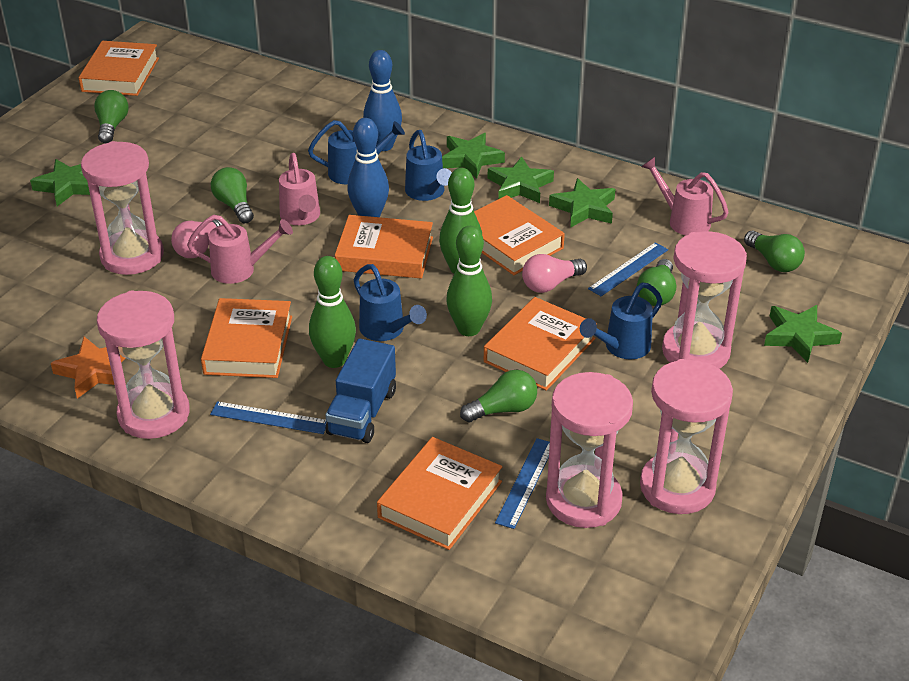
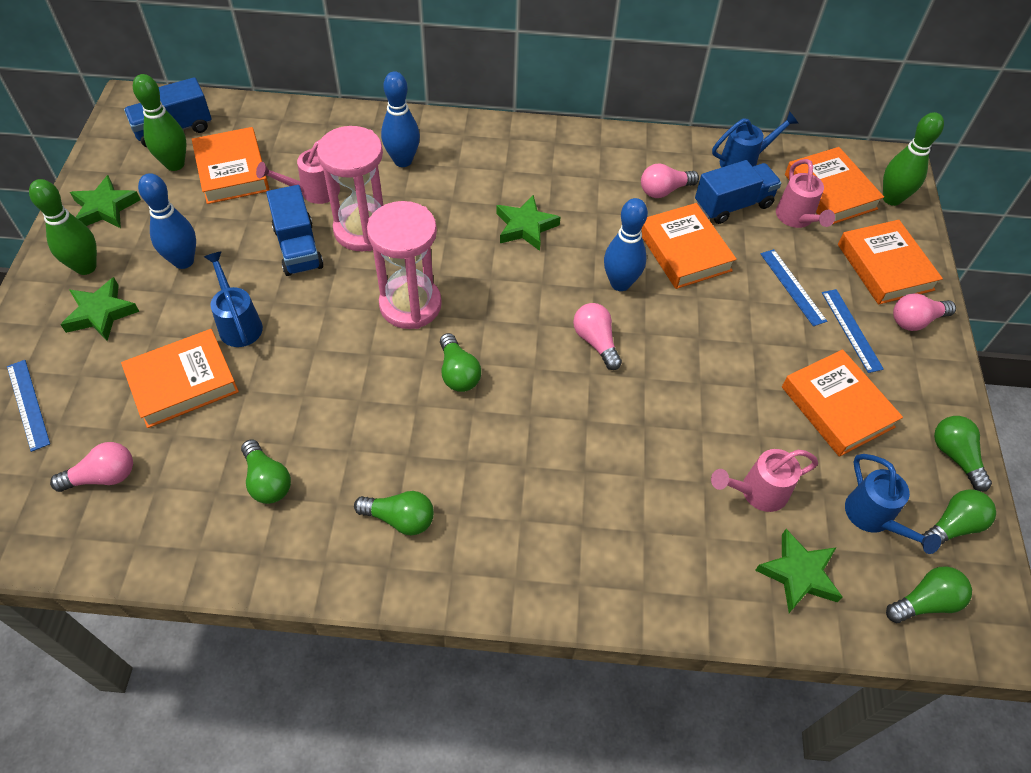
blue bowling pin: [347,118,389,217] [363,50,402,151] = 2 -> [138,173,196,269] [381,71,420,167] [604,198,648,291] = 3
blue truck: [325,339,396,443] = 1 -> [124,77,212,147] [266,185,323,276] [695,160,781,224] = 3
blue watering can: [308,120,405,184] [354,264,427,341] [405,130,452,201] [580,282,663,359] = 4 -> [204,251,263,347] [712,111,799,168] [845,454,941,554] = 3
green light bulb: [94,90,129,143] [211,167,254,223] [460,370,537,422] [637,259,676,306] [744,231,805,272] = 5 -> [241,440,291,504] [354,491,434,536] [440,333,481,392] [886,566,972,623] [921,490,996,546] [934,416,992,491] = 6
green star: [30,159,90,206] [442,133,505,179] [488,156,554,203] [549,178,615,228] [764,305,842,363] = 5 -> [61,277,140,341] [70,175,141,228] [496,195,560,251] [755,529,842,613] = 4
orange star: [51,337,126,399] = 1 -> none = 0
pink hourglass: [81,141,164,275] [97,291,190,439] [546,372,633,528] [640,359,733,514] [662,231,747,369] = 5 -> [317,126,383,251] [367,201,442,329] = 2
pink light bulb: [171,220,223,258] [522,254,587,293] = 2 -> [50,442,133,492] [573,303,622,370] [641,163,699,198] [893,293,956,331] = 4

